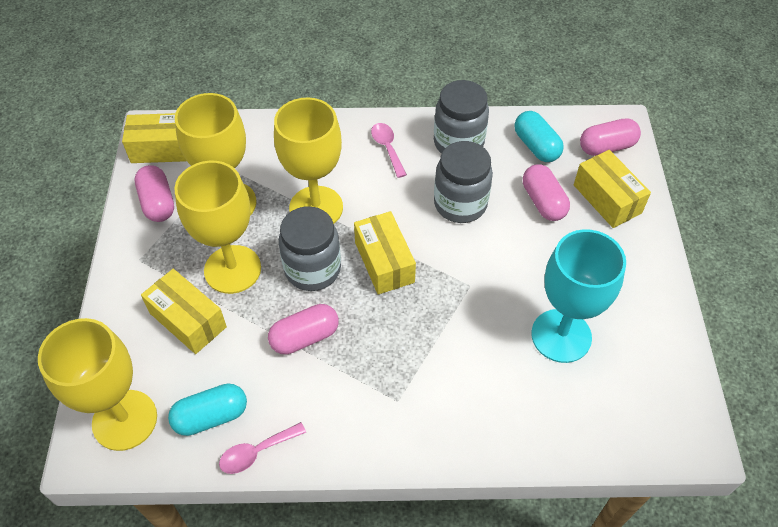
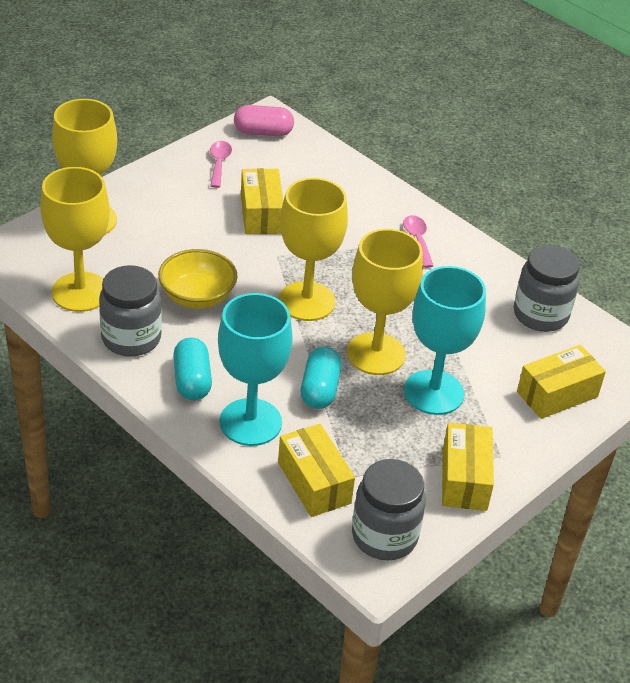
pink capsule: [134,165,174,222] [268,304,339,355] [523,164,570,221] [580,118,641,156] = 4 -> [234,105,294,136] = 1
turquoise goblet: [531,229,626,363] = 1 -> [218,293,293,446] [404,266,486,415] = 2
yellow bowl: none = 0 -> [158,249,237,309] = 1

